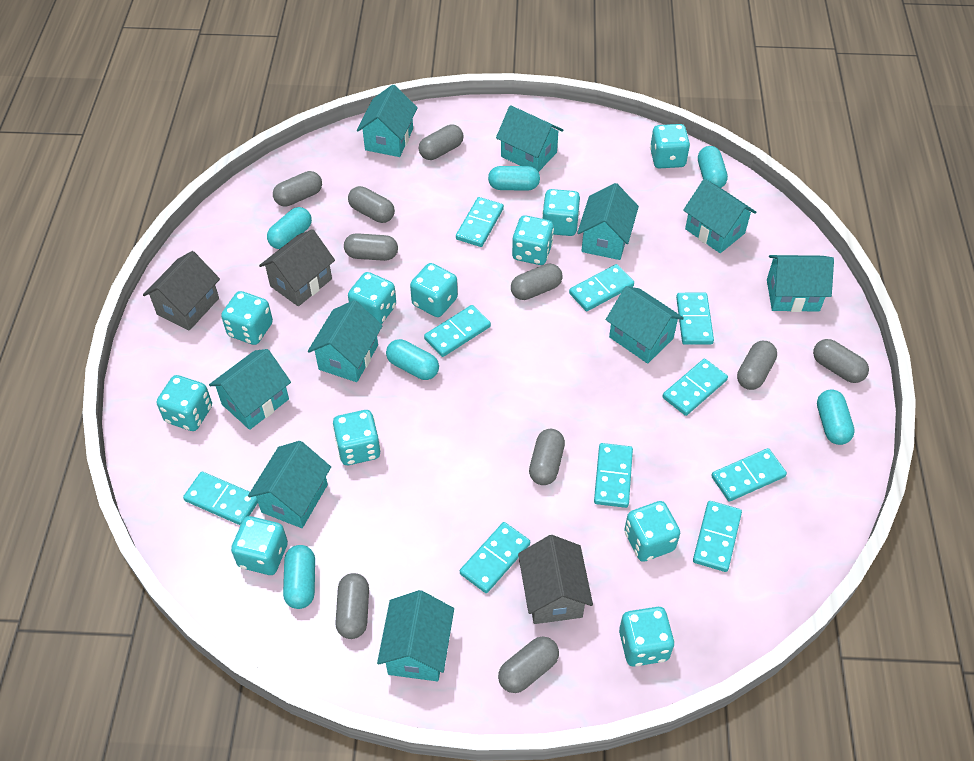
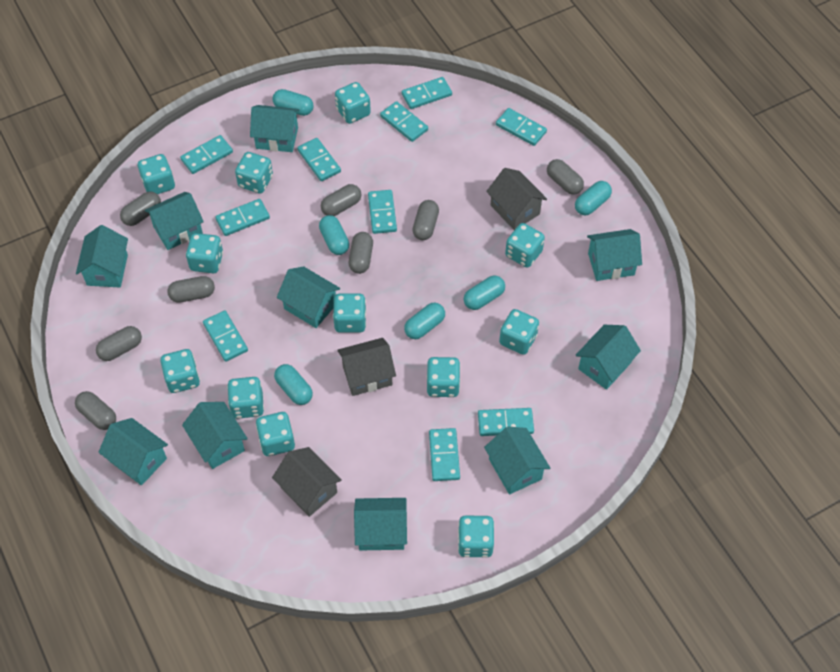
grey capsule: [273,171,322,207] [335,573,369,639] [344,233,398,261] [348,186,395,223] [419,125,464,160] [498,637,559,693] [511,264,563,300] [529,429,565,485] [737,341,777,390] [813,339,869,383] = 10 -> [75,391,116,430] [96,326,142,361] [120,192,161,226] [167,276,215,303] [321,184,361,216] [349,232,373,274] [412,200,439,240] [547,159,584,195] = 8
turquoise dice: [157,375,212,431] [221,291,273,345] [231,516,288,575] [332,410,381,465] [348,272,396,324] [410,263,458,317] [512,215,554,265] [542,189,580,236] [619,607,675,667] [624,501,680,562] [650,124,690,168] = 11 -> [138,154,175,194] [160,349,200,393] [186,233,223,273] [227,377,264,419] [235,152,273,194] [256,412,295,456] [333,293,366,333] [335,82,371,124] [427,357,460,397] [458,516,494,558] [499,309,539,355] [505,223,545,268] = 12

